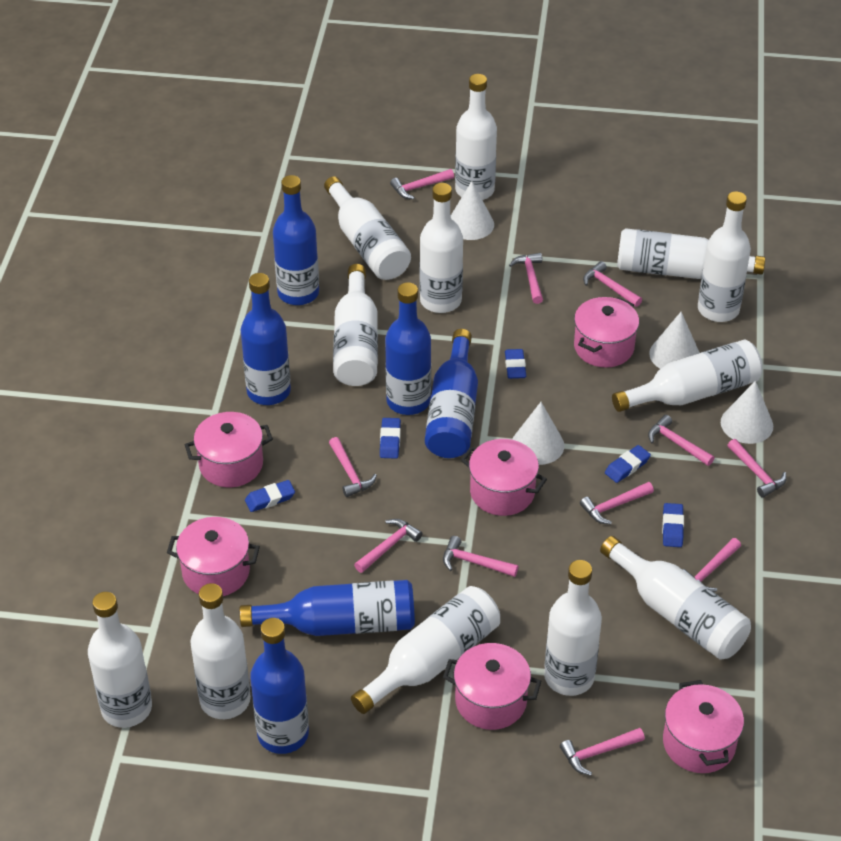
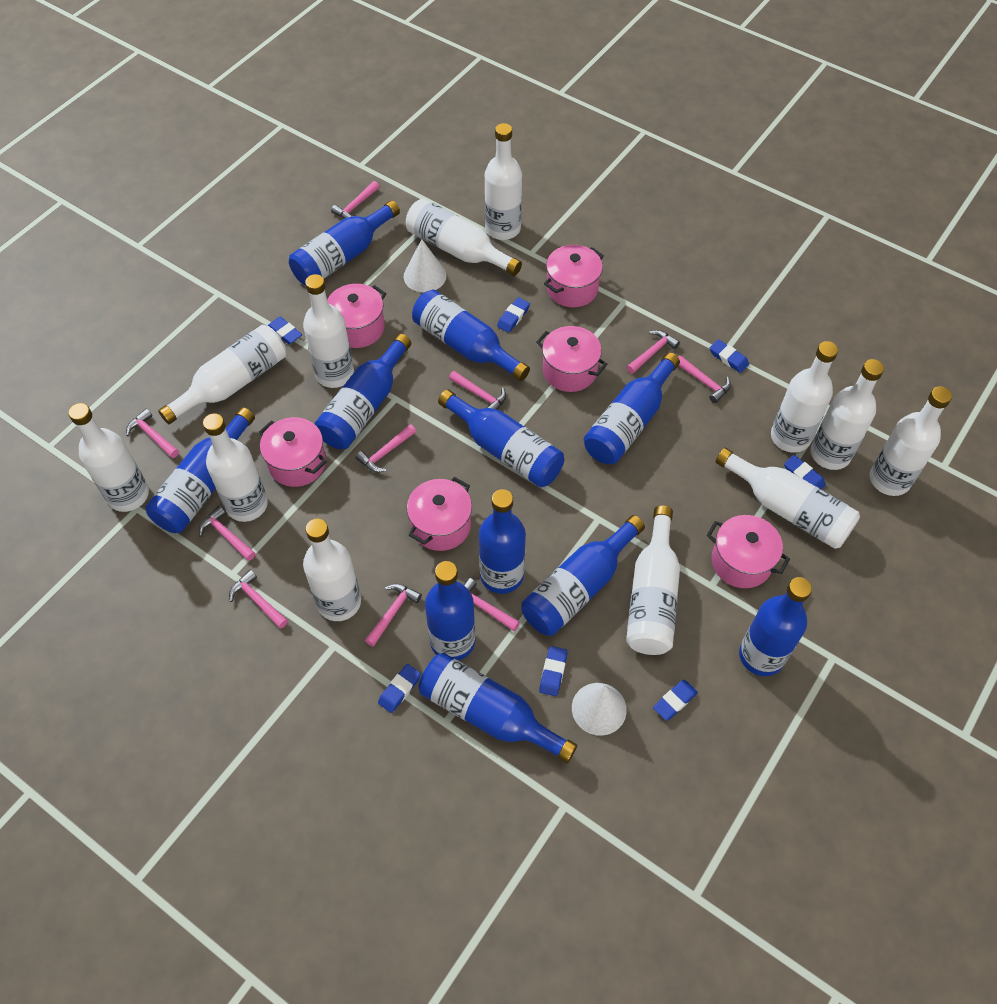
blue bottle: [240,580,415,636] [241,273,291,405] [250,618,309,754] [273,175,319,305] [385,282,431,415] [425,329,478,458] = 6 -> [145,407,255,533] [289,200,400,286] [315,334,411,449] [412,290,530,381] [418,653,577,763] [425,561,476,660] [438,389,564,487] [479,489,526,594] [521,515,645,636] [584,352,680,464] [739,577,812,676] = 11
blue eraser: [245,480,295,512] [380,418,401,459] [505,349,526,379] [605,445,651,483] [662,503,684,547] = 5 -> [267,317,302,344] [378,664,421,713] [497,297,530,333] [539,646,568,696] [653,680,698,721] [710,339,749,373] [784,455,826,489] = 7
pink hammer: [329,437,377,497] [354,519,423,573] [390,169,454,199] [443,536,518,577] [509,253,543,304] [560,728,645,776] [580,482,654,524] [583,261,642,307] [648,415,714,466] [683,538,741,592] [727,439,787,498] = 11 -> [126,409,179,458] [199,506,256,561] [229,570,288,629] [331,181,379,219] [355,424,416,473] [365,584,422,647] [449,371,506,410] [464,578,520,631] [626,330,680,374] [678,355,731,403] = 10
white cone: [451,181,494,240] [512,402,565,465] [649,312,700,369] [721,381,773,444] = 4 -> [404,239,446,292] [572,683,627,736] = 2

